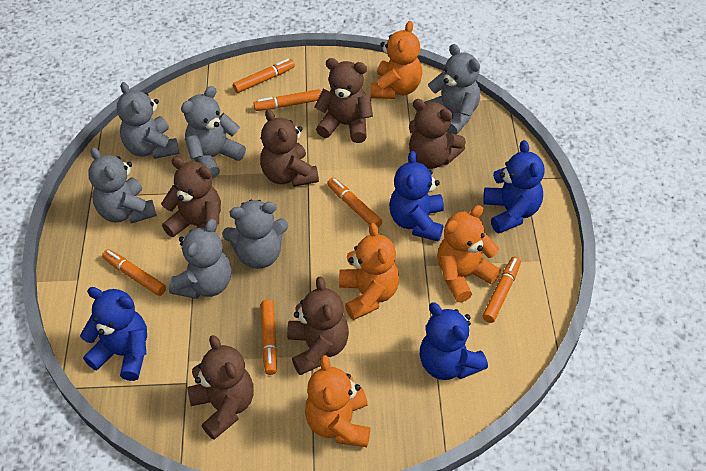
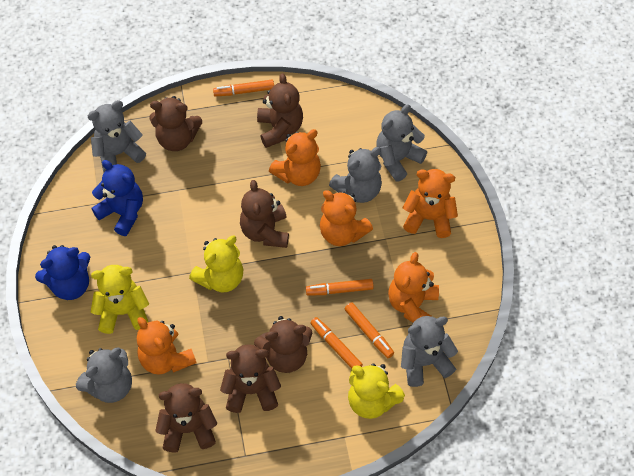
blue teddy bear: [80,287,147,381] [389,151,444,242] [420,302,488,380] [483,140,545,234] = 4 -> [35,245,90,300] [91,160,143,236] = 2
grey teddy bear: [88,147,157,223] [117,82,179,159] [169,219,231,299] [181,86,246,179] [222,200,288,269] [424,44,480,135] = 6 -> [76,348,132,403] [88,100,146,172] [329,147,382,203] [376,104,427,181] [401,316,458,387] = 5
orange marker: [102,249,166,296] [233,59,295,93] [254,89,321,111] [261,299,277,375] [327,177,382,228] [483,257,521,323] = 6 -> [213,80,274,96] [306,279,374,296] [310,317,363,369] [344,302,394,358] = 4
orange teddy bear: [305,355,370,447] [339,223,399,320] [371,21,422,99] [437,205,501,303] = 4 -> [137,317,197,374] [269,129,321,186] [320,190,373,246] [388,252,439,322] [402,169,458,238] = 5
yellow teddy bear: none = 0 -> [91,265,149,334] [189,236,243,292] [348,364,405,419] = 3

